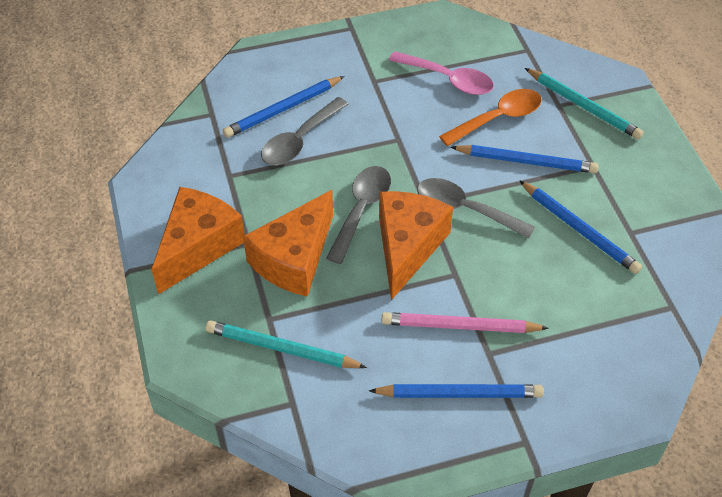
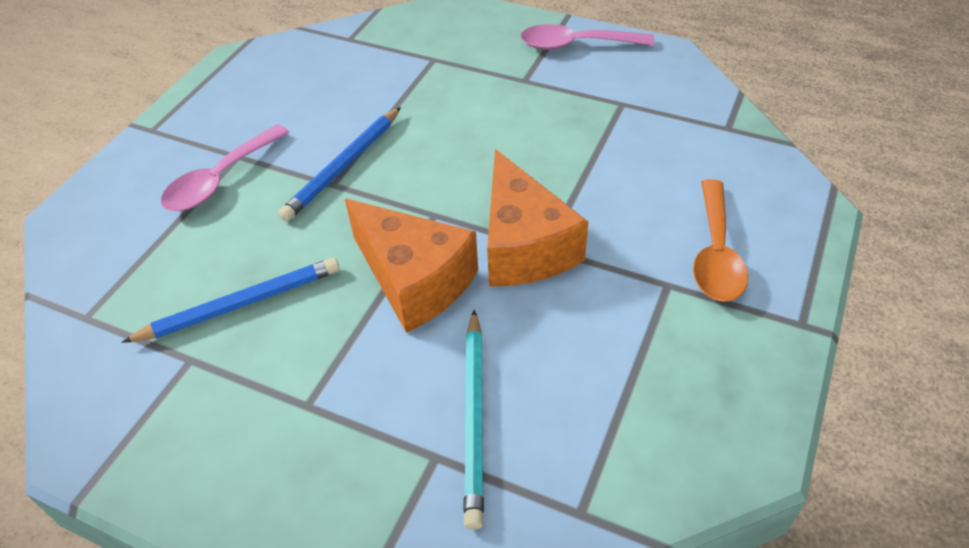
blue pencil: [223,76,345,138] [369,384,544,398] [450,145,599,173] [519,180,642,274] = 4 -> [121,258,340,343] [278,107,401,221] = 2
grey spoon: [261,97,349,165] [326,166,391,264] [417,178,535,239] = 3 -> none = 0
orange cheese: [151,187,245,294] [243,190,333,297] [379,191,453,300] = 3 -> [345,199,478,333] [487,149,588,287] = 2
pink pencil: [381,312,549,333] = 1 -> none = 0
pink spoon: [389,51,494,95] = 1 -> [161,124,289,211] [520,24,654,50] = 2
turquoise pencil: [206,320,367,368] [525,68,644,140] = 2 -> [463,309,484,530] = 1

